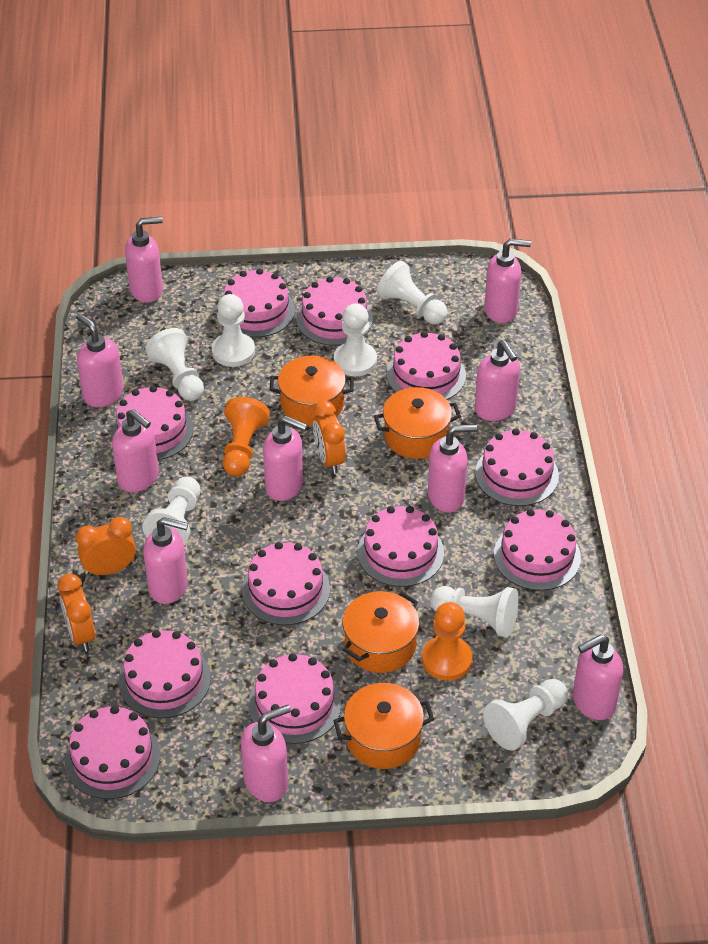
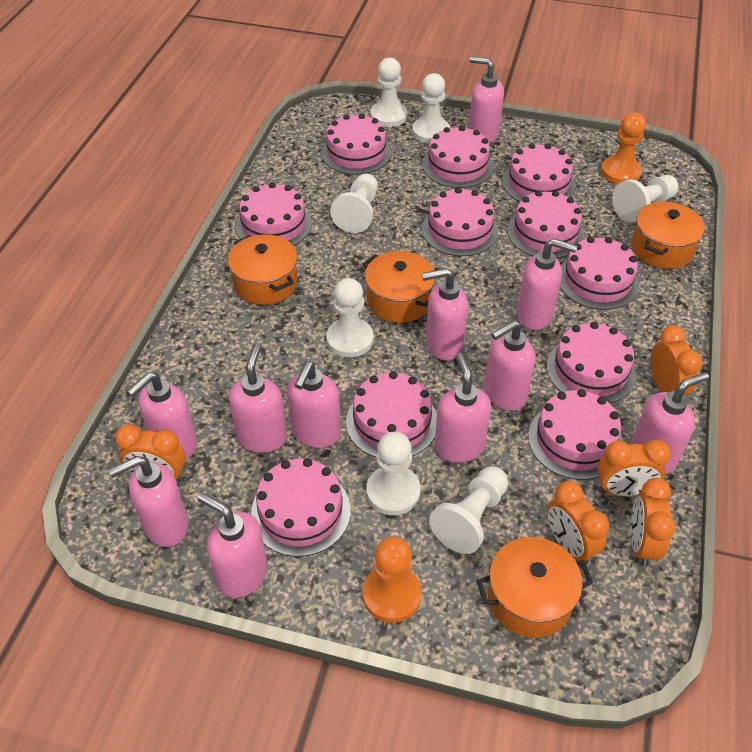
orange clock: [58,574,95,651] [76,517,136,576] [313,401,346,474] = 3 -> [115,424,186,482] [547,481,609,565] [597,440,671,497] [631,478,676,567] [651,325,703,395] = 5
pink soap dispenser: [76,313,124,407] [112,409,159,492] [125,217,163,303] [143,517,188,604] [241,705,291,802] [263,416,307,501] [428,424,477,513] [475,340,520,421] [485,239,531,323] [573,635,623,720] = 10 -> [108,456,188,547] [127,372,197,458] [197,493,268,598] [229,343,287,453] [287,361,341,448] [422,268,468,360] [434,353,491,463] [469,56,504,143] [484,320,535,411] [517,238,577,330] [631,372,709,474] = 11

